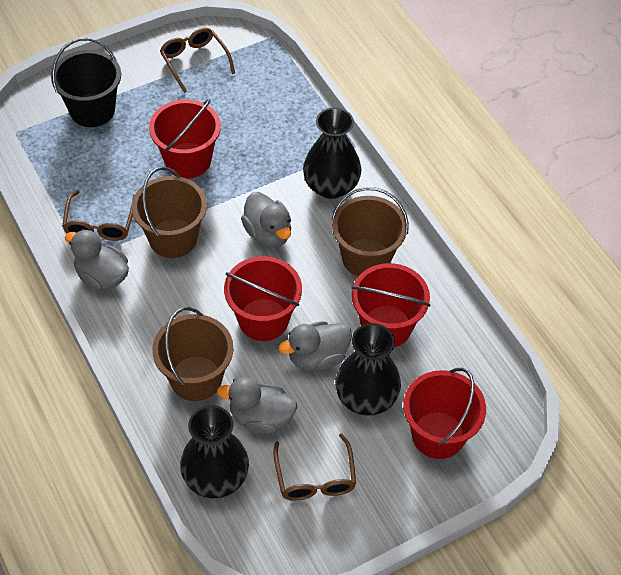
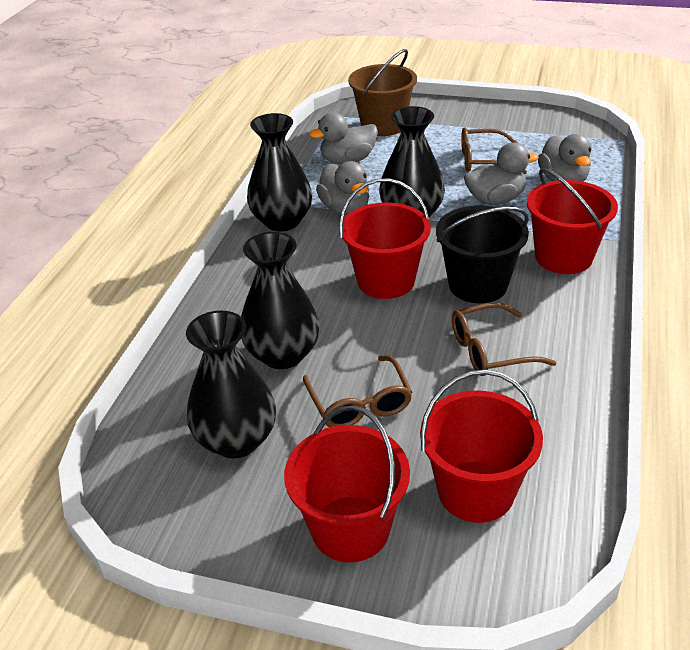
black vase: [180,405,249,498] [303,107,361,199] [335,323,401,415] = 3 -> [186,310,276,458] [241,232,320,369] [247,113,312,231] [379,106,445,217] = 4
brown bucket: [132,167,207,258] [152,307,233,401] [331,187,409,276] = 3 -> [348,49,417,136] = 1

